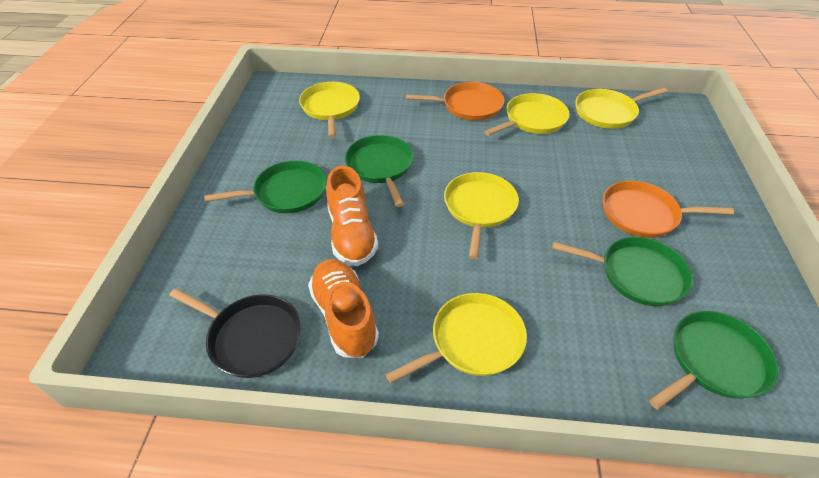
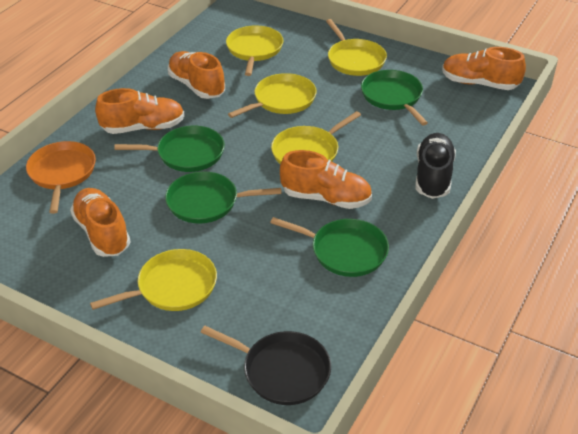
black shoe: none = 0 -> [416,133,456,199] = 1
orange pan: [406,82,504,121] [603,181,734,238] = 2 -> [26,141,96,214] = 1
orange shoe: [308,259,379,358] [326,166,378,266] = 2 -> [70,188,131,257] [95,88,185,134] [168,51,225,99] [280,150,372,209] [442,47,526,90] = 5

